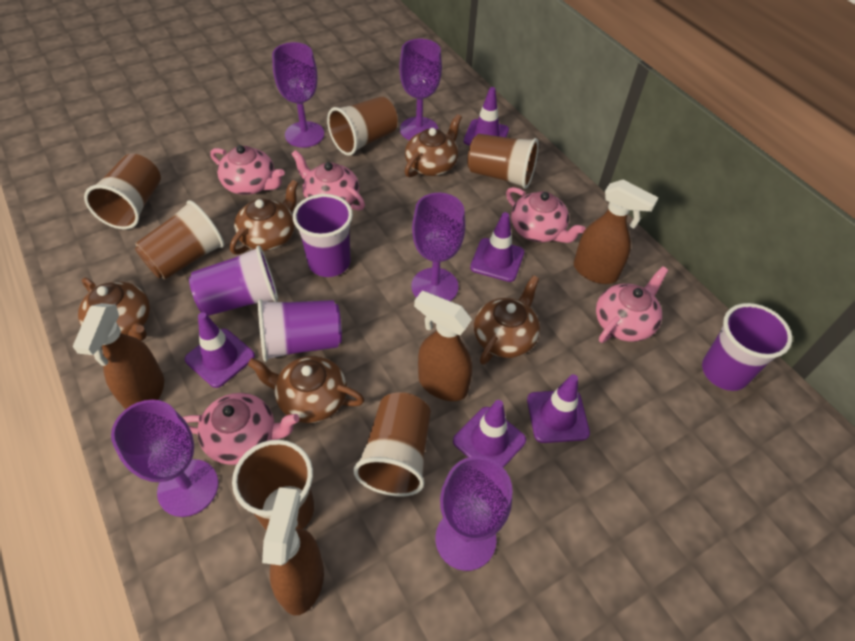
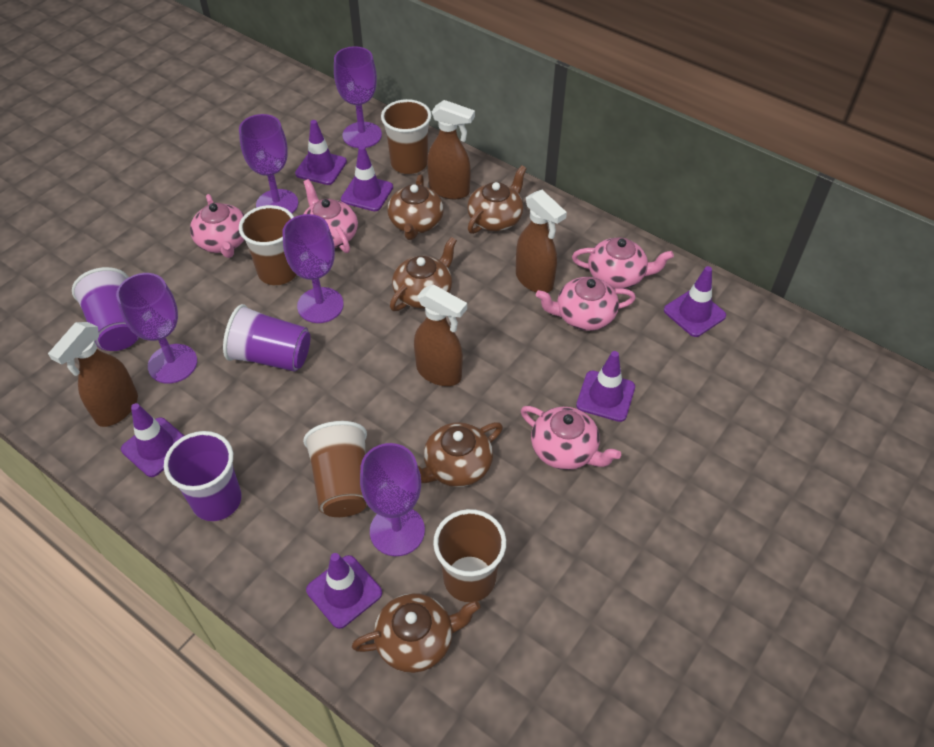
brown cup: [84,154,161,229] [135,200,224,280] [232,440,314,531] [327,96,398,156] [353,392,431,497] [467,134,539,189] = 6 -> [239,205,297,285] [303,421,368,517] [381,99,432,174] [433,509,506,602] = 4
purple cup: [189,245,278,316] [258,299,342,362] [293,194,353,277] [702,303,792,391] = 4 -> [72,267,140,351] [164,431,242,521] [223,304,310,372] = 3
purple traffic cone: [185,312,255,388] [453,400,526,468] [464,87,509,145] [470,212,524,282] [527,374,590,443] = 5 -> [121,403,184,477] [295,120,347,185] [306,553,382,629] [341,145,393,211] [576,351,635,422] [664,266,726,337] = 6

